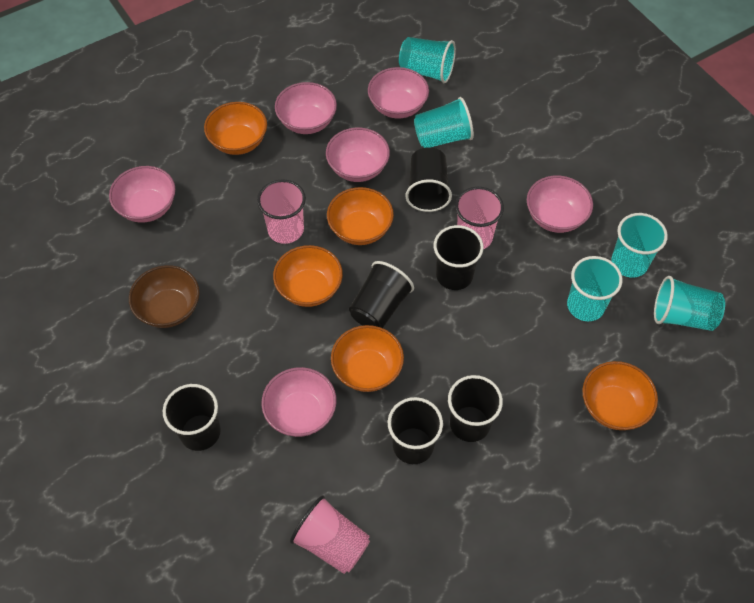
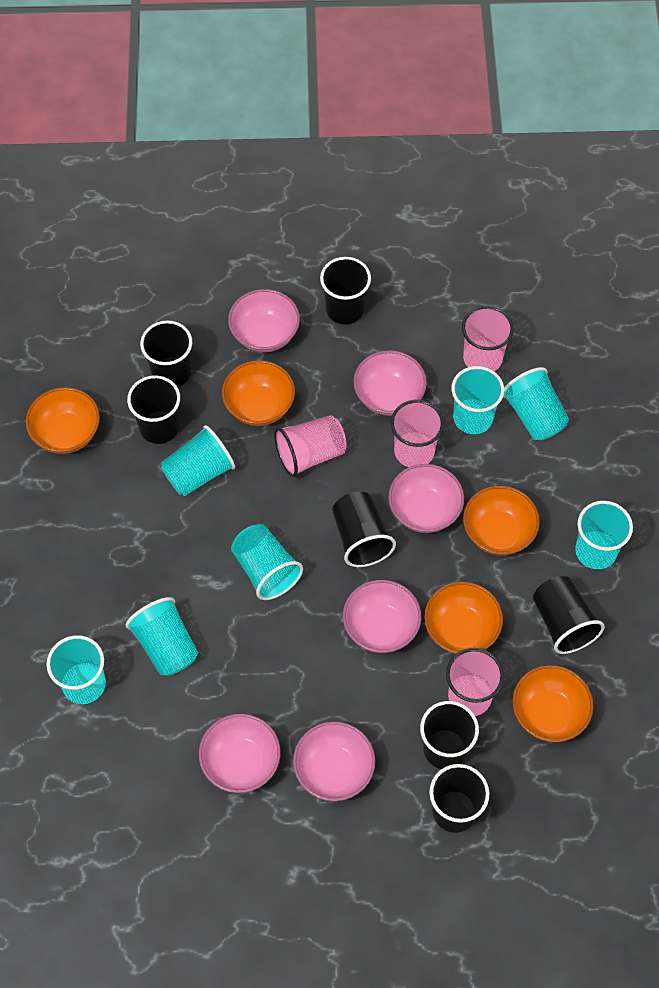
black cup: [163,384,221,451] [349,261,414,328] [388,397,443,464] [406,147,452,212] [434,225,484,290] [448,375,503,442] = 6 -> [127,375,180,444] [140,321,192,387] [320,257,371,325] [332,492,396,567] [420,701,479,769] [429,764,489,833] [533,576,605,654] = 7
brown bowl: [129,265,200,328] = 1 -> none = 0
pink cup: [257,179,306,244] [290,495,370,574] [455,187,504,249] = 3 -> [274,415,347,477] [391,400,444,467] [446,648,504,716] [462,306,514,371] = 4
turquoise cup: [399,37,456,83] [414,97,474,148] [567,256,622,321] [611,213,668,278] [654,276,725,331] = 5 -> [46,635,106,704] [126,597,198,676] [161,425,235,496] [231,524,303,600] [451,366,504,434] [503,367,569,440] [575,501,633,569] = 7

